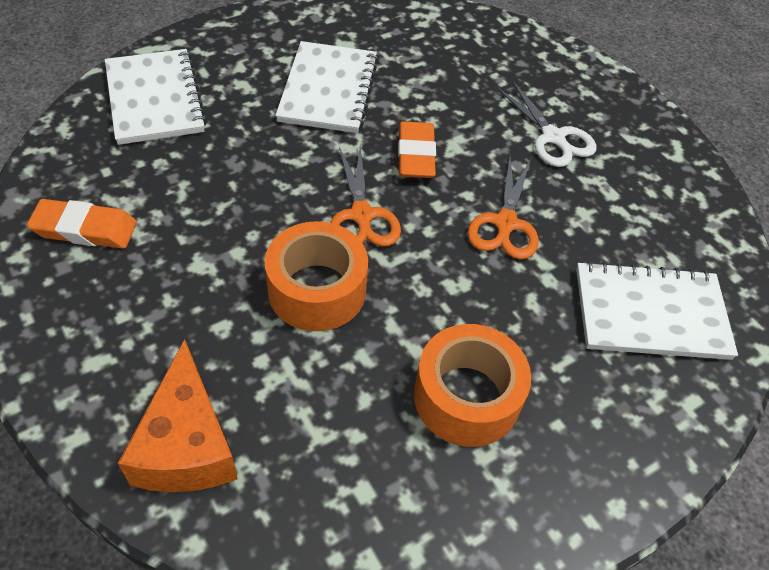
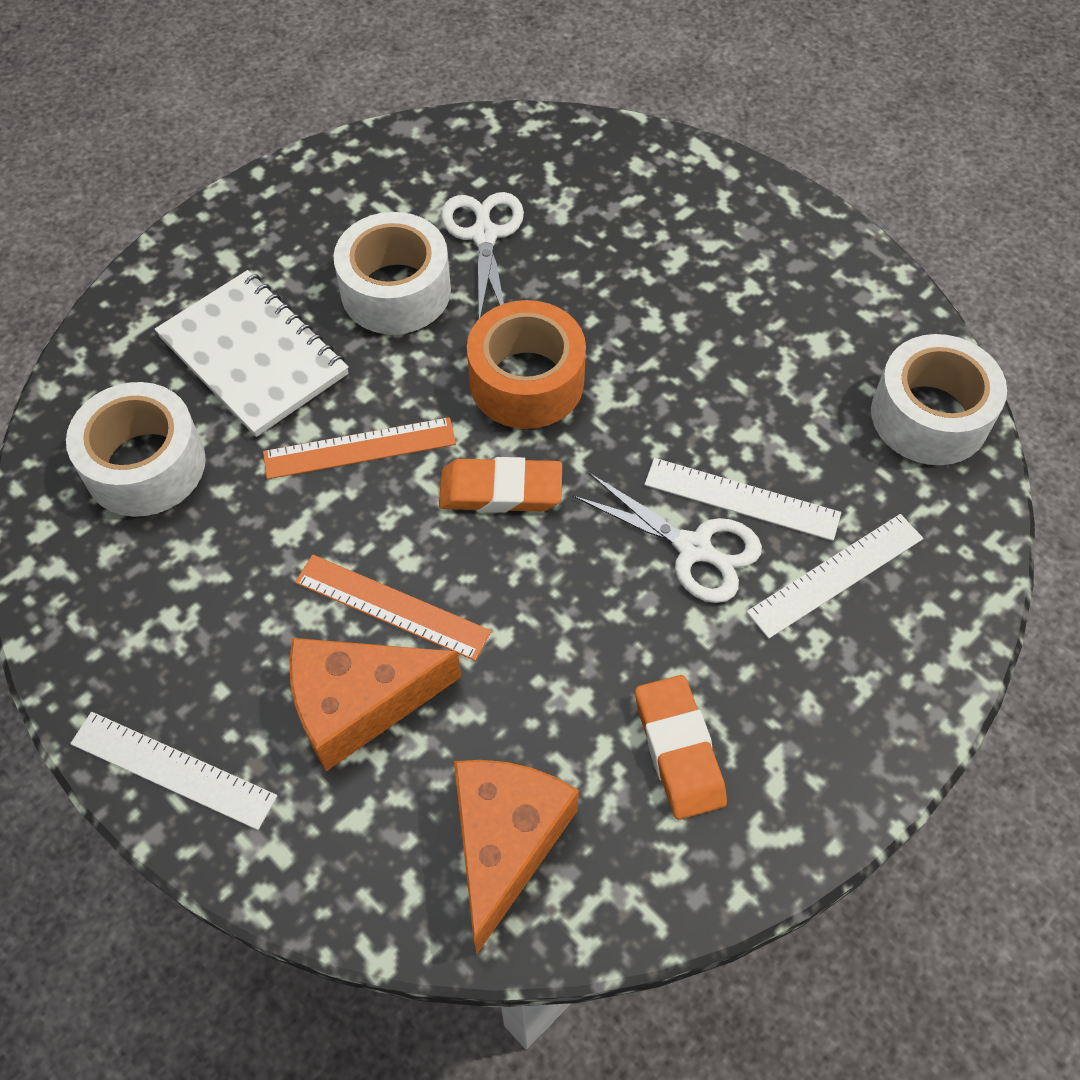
orange cheese: [118,339,238,492] = 1 -> [289,638,461,772] [454,760,579,954] = 2
orange ruler: none = 0 -> [263,417,456,479] [295,555,491,661] = 2
orange scissors: [330,146,401,246] [468,157,539,259] = 2 -> none = 0
orange tape: [265,221,368,331] [414,324,531,447] = 2 -> [467,300,586,429] = 1
white notebook: [105,49,207,145] [275,41,379,133] [576,261,738,360] = 3 -> [155,270,349,437] = 1
white ruler: none = 0 -> [70,712,277,830] [644,458,841,541] [747,514,923,639] = 3
white scissors: [496,80,597,167] = 1 -> [441,192,524,319] [573,473,762,603] = 2
white tape: none = 0 -> [66,382,206,517] [334,212,451,334] [871,334,1007,465] = 3

